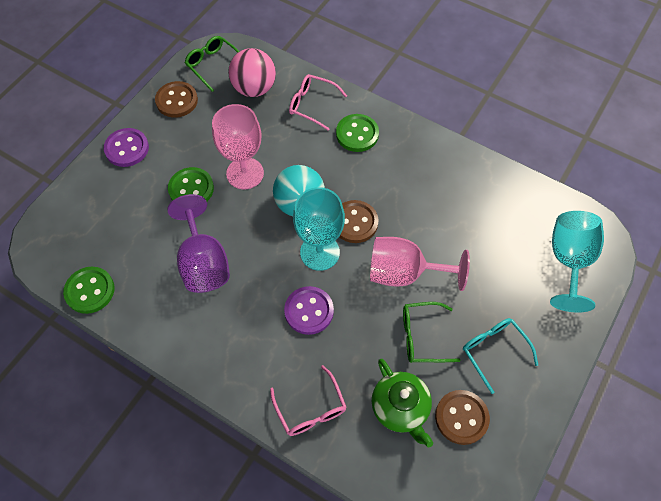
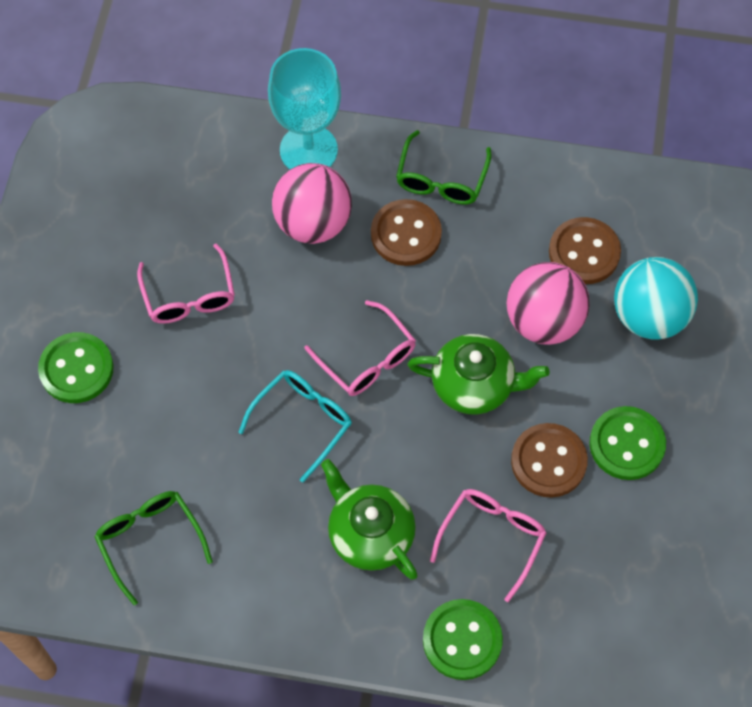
green teapot: [372,359,433,447] = 1 -> [321,459,418,580] [407,334,550,415] = 2
pink ball: [228,48,276,97] = 1 -> [272,163,352,244] [507,262,590,345] = 2
pink glasses: [270,365,346,436] [289,74,347,130] = 2 -> [137,244,235,324] [304,300,416,396] [430,489,547,602] = 3
pink goblet: [212,104,264,189] [370,237,470,291] = 2 -> none = 0
purple button: [104,128,149,167] [284,286,334,335] = 2 -> none = 0
purple goblet: [167,194,230,293] = 1 -> none = 0
turquoise goblet: [293,187,345,271] [550,211,604,313] = 2 -> [268,48,341,169] = 1

